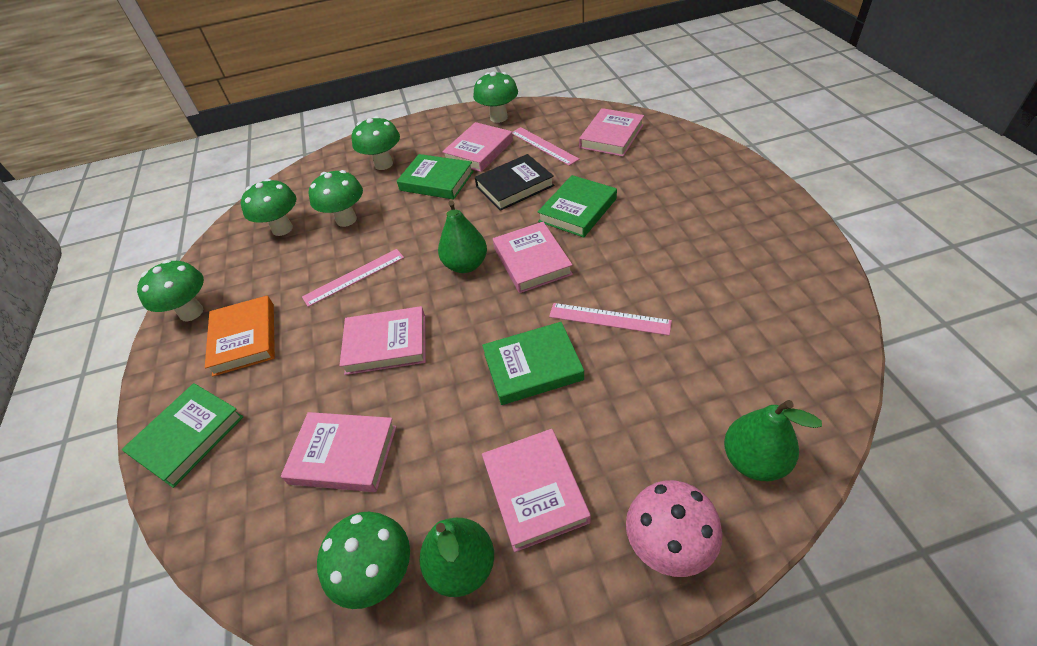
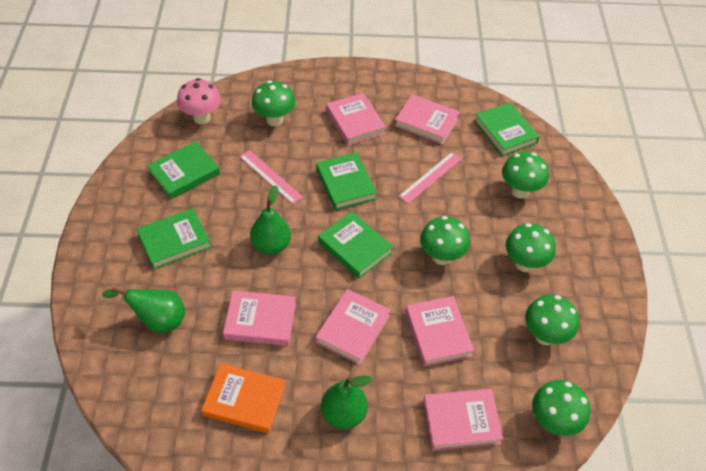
black book: [475,154,554,211] = 1 -> none = 0
green book: [122,383,243,488] [397,154,474,200] [482,322,584,405] [538,175,617,238] = 4 -> [137,208,211,269] [147,142,220,199] [316,152,377,210] [318,211,393,279] [474,103,539,156] = 5
pink ruler: [302,249,404,307] [512,127,579,166] [549,303,672,335] = 3 -> [240,150,303,204] [398,152,462,204] = 2

